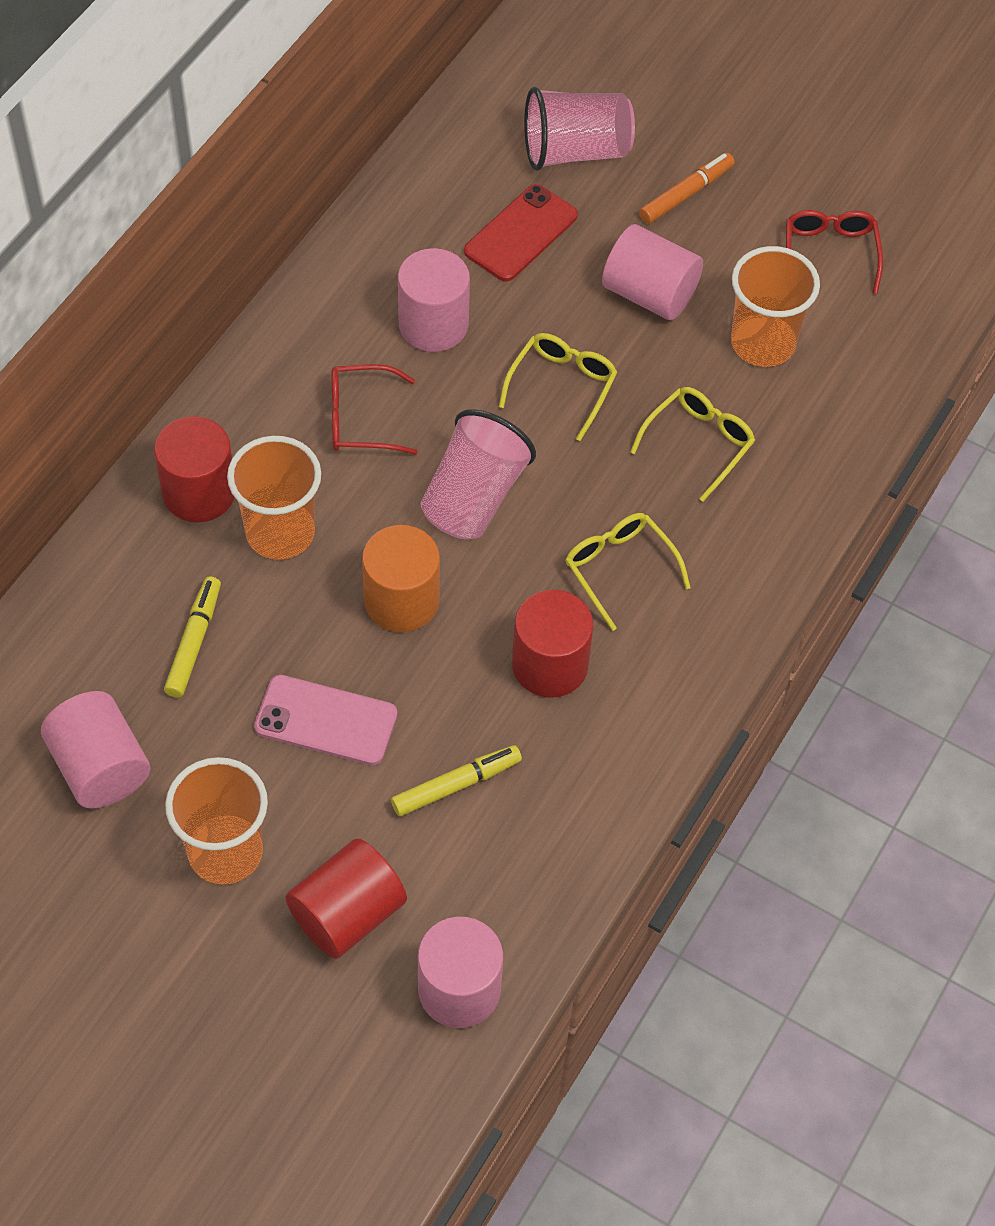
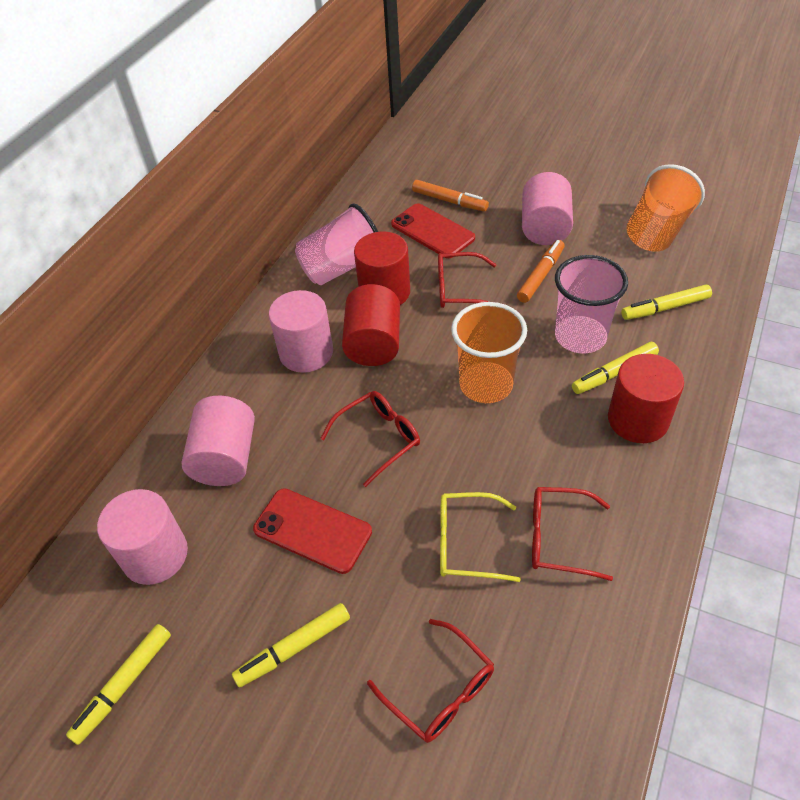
orange cup: [165,757,268,885] [227,436,321,560] [731,246,820,367] = 3 -> [451,302,527,403] [627,164,705,252] = 2
orange cylinder: [362,525,440,632] = 1 -> none = 0
orange marker: [639,153,735,224] = 1 -> [412,180,489,211] [517,240,565,303] = 2
pink phone: [254,675,397,765] = 1 -> none = 0
red glasses: [332,364,418,455] [786,210,883,294] = 2 -> [320,391,420,487] [367,619,494,743] [438,252,496,308] [532,487,613,581] = 4
red phone: [464,184,578,282] = 1 -> [253,488,372,574] [391,203,475,258] = 2
yellow glasses: [499,333,617,441] [566,513,691,631] [630,387,755,502] = 3 -> [440,492,521,582] = 1
yellow marker: [164,576,221,698] [391,745,522,816] = 2 -> [66,624,171,745] [232,603,350,688] [572,342,659,394] [621,284,712,320] = 4

